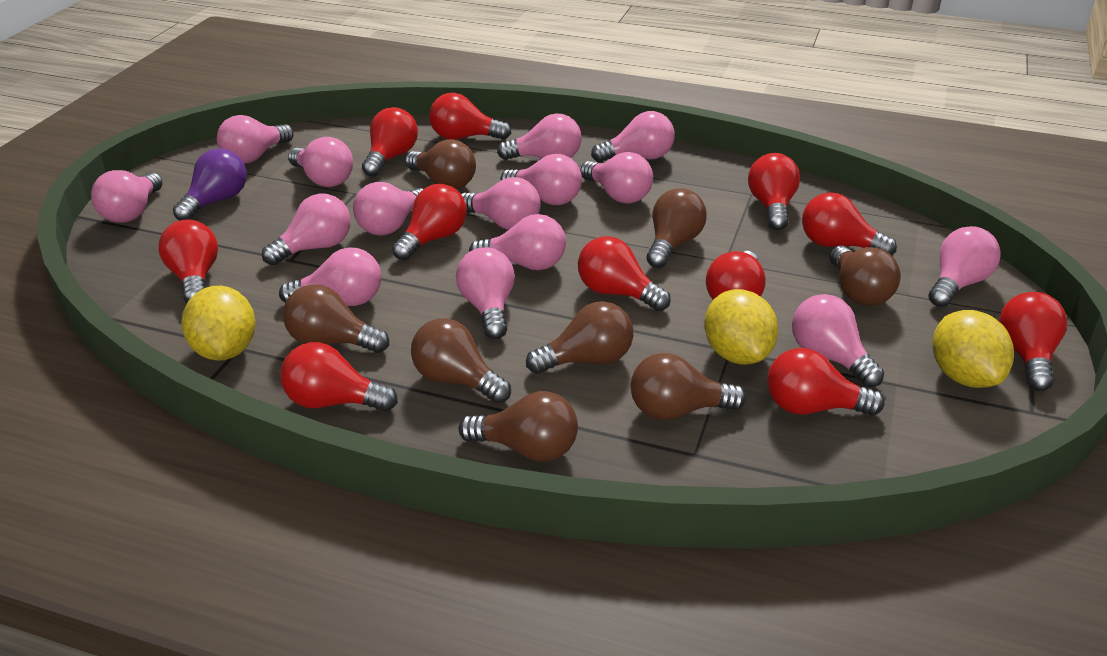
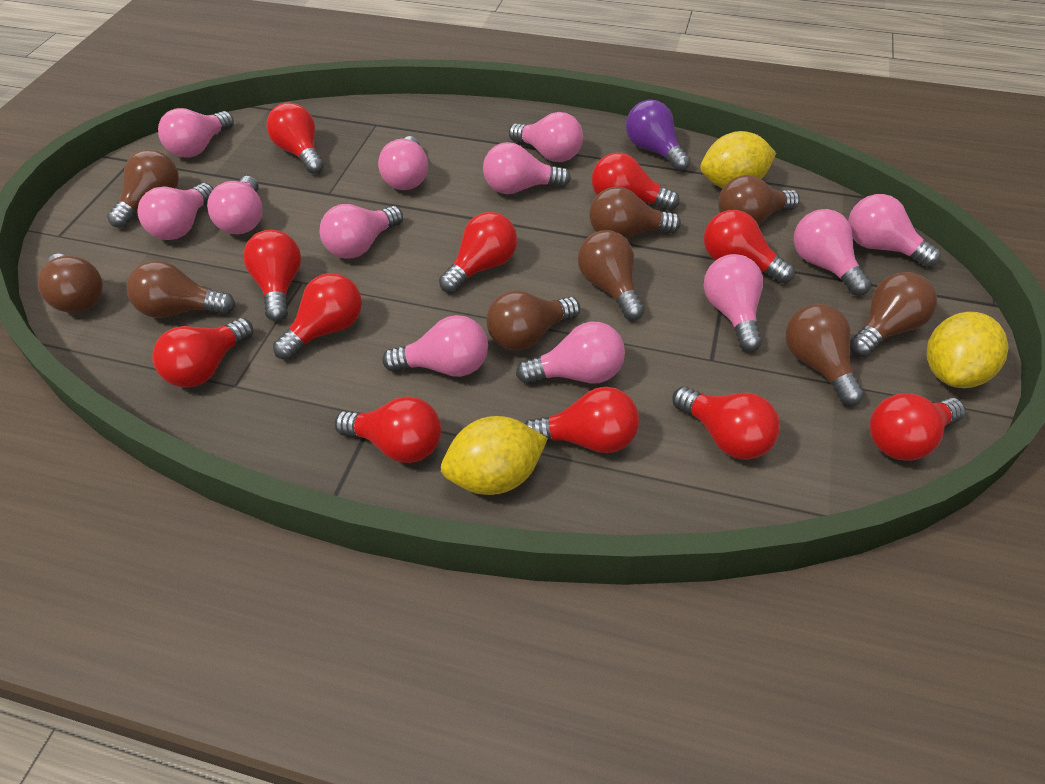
brown light bulb: [283,284,389,353] [405,139,476,189] [411,318,511,404] [459,391,578,462] [526,301,633,374] [631,353,746,420] [647,188,707,268] [829,246,901,306] = 8 -> [38,254,103,313] [107,150,179,228] [126,261,235,318] [486,291,580,351] [578,230,644,320] [589,187,681,239] [718,175,800,225] [785,304,864,406] [850,272,937,357] = 9
pink light bulb: [91,170,163,223] [217,115,293,164] [262,193,351,265] [279,247,381,306] [288,137,353,187] [353,182,423,235] [456,247,515,339] [461,177,541,230] [469,214,566,270] [497,113,582,160] [501,154,582,205] [580,152,653,204] [591,111,675,162] [792,294,884,387] [929,226,1001,307] = 15 -> [137,183,213,240] [158,108,234,158] [207,176,262,234] [319,204,403,259] [378,136,428,190] [382,315,488,377] [483,142,571,194] [509,112,583,162] [516,322,625,384] [703,254,763,352] [794,209,871,295] [848,194,941,267] = 12

